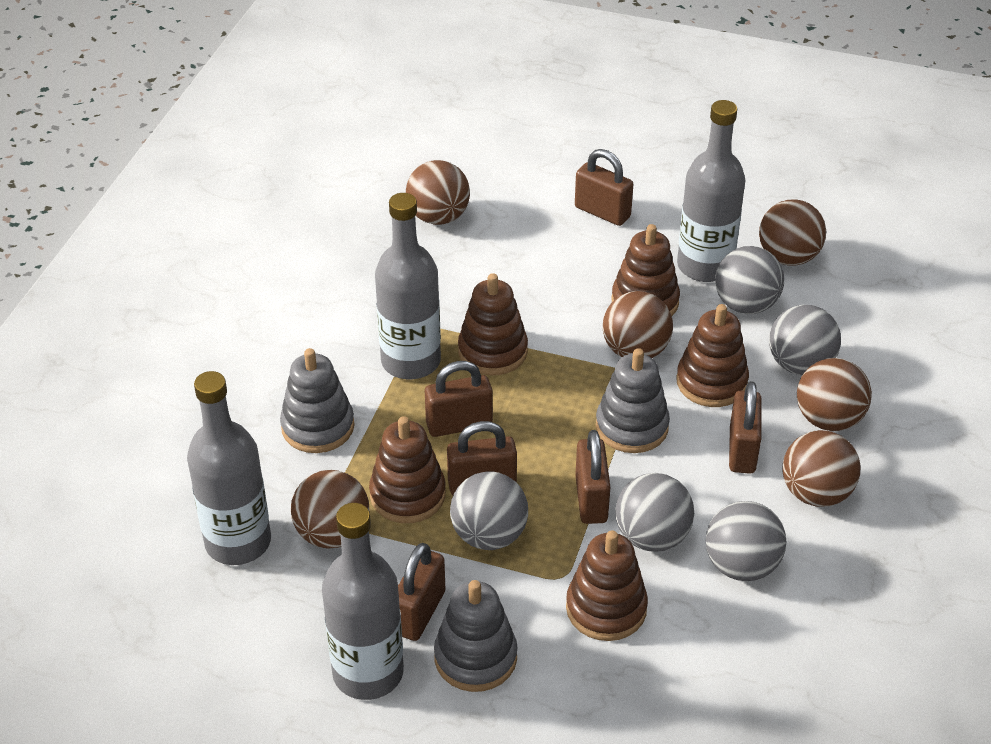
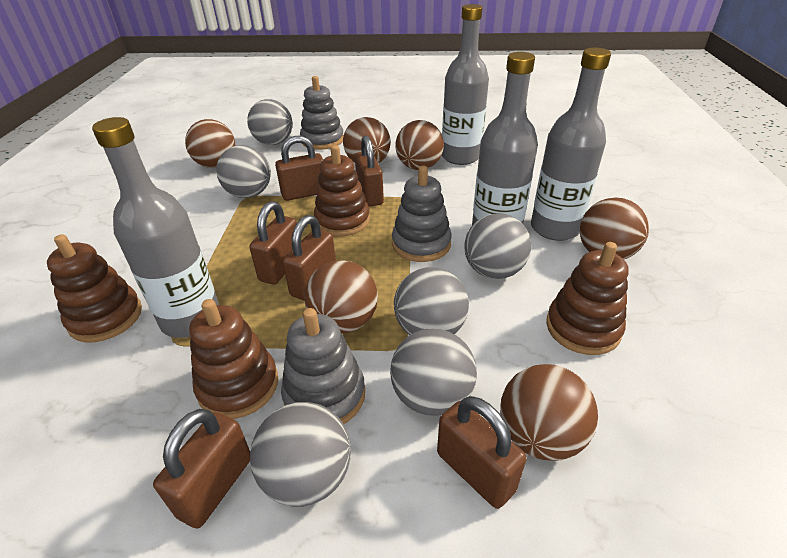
brown stacking toy: [369,416,446,523] [458,273,528,376] [566,530,648,641] [612,224,680,316] [676,304,749,407] = 5 -> [47,234,142,342] [189,299,278,419] [314,145,370,236] [546,242,629,355] = 4
grey ball: [450,472,528,550] [615,473,694,552] [706,501,786,581] [715,246,784,314] [769,305,841,375] = 5 -> [216,145,271,198] [247,99,293,145] [250,402,351,507] [390,328,477,416] [394,267,469,335] [464,213,531,279] = 6

